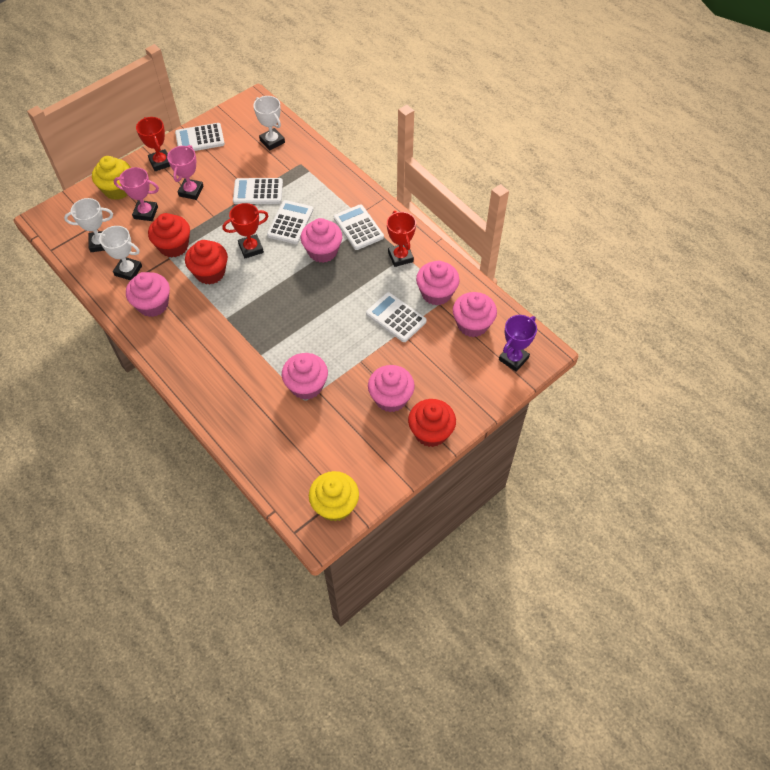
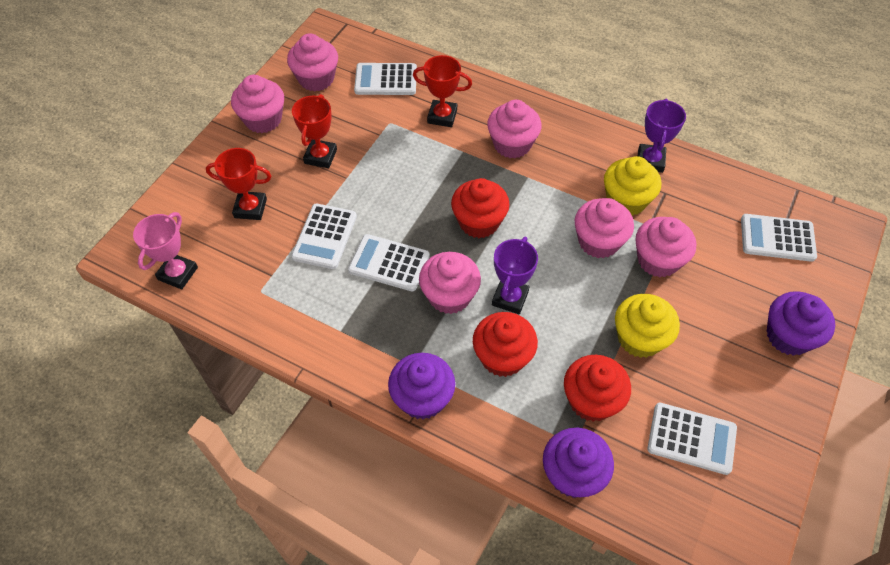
pink trophy: [114,167,159,221] [167,145,204,200] = 2 -> [133,212,198,289] = 1
purple cupcake: none = 0 -> [388,353,455,420] [543,428,614,498] [767,291,835,356] = 3
purple trophy: [499,315,537,372] = 1 -> [492,237,538,314] [638,99,686,173] = 2
white trophy: [64,198,113,252] [96,226,142,281] [253,96,285,150] = 3 -> none = 0

